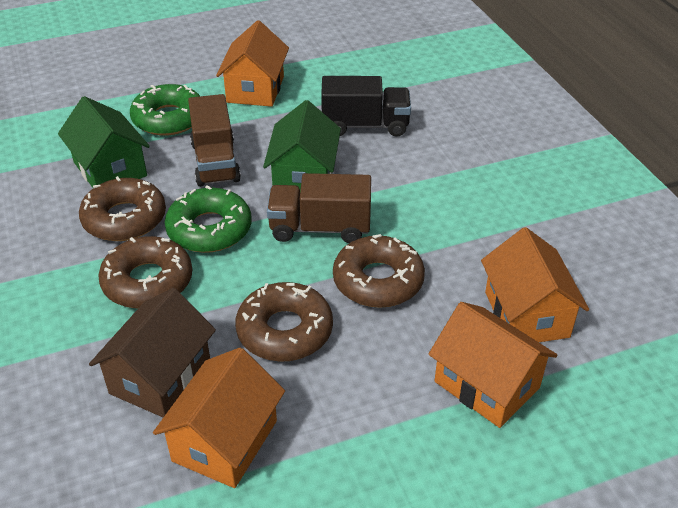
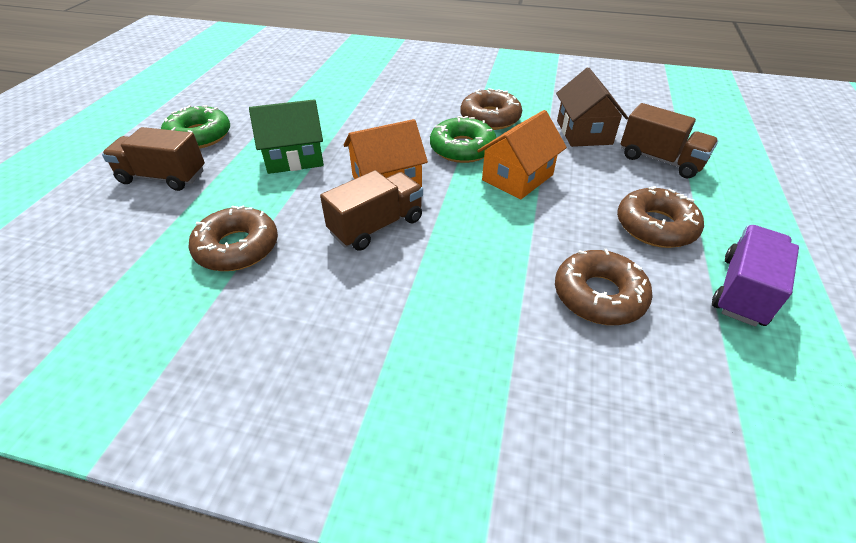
black truck: [321,76,411,137] = 1 -> none = 0
brown truck: [188,94,241,187] [267,173,371,243] = 2 -> [102,127,205,191] [320,170,423,251] [620,103,718,179] = 3
green house: [58,96,150,188] [263,100,341,190] = 2 -> [249,99,324,174] = 1
orange house: [153,348,285,488] [216,20,289,107] [428,302,558,428] [481,227,589,342] = 4 -> [344,119,428,187] [477,110,567,200] = 2
purple truck: none = 0 -> [712,225,799,327] = 1

